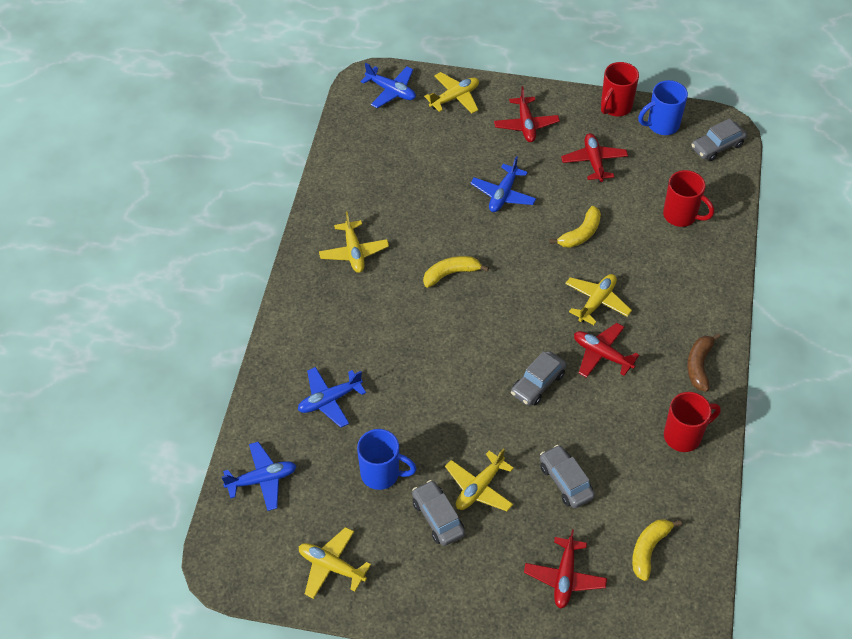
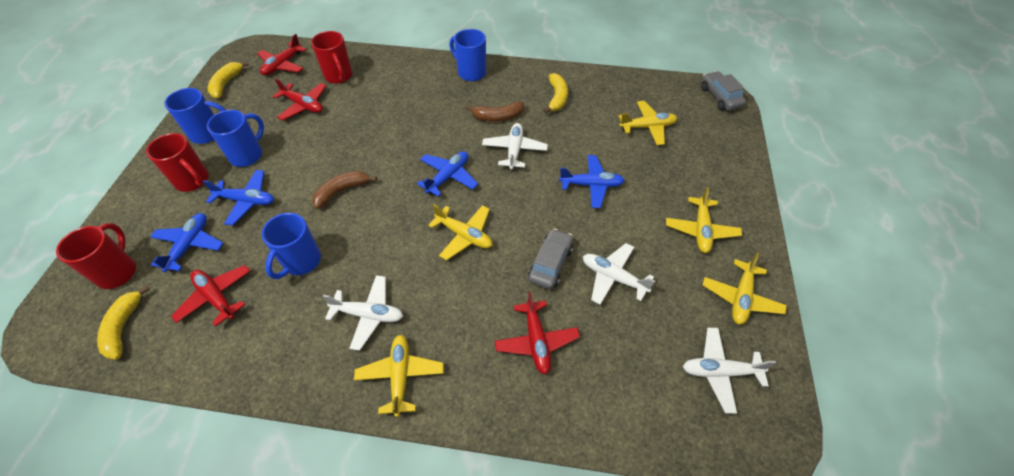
blue mug: [357,429,417,490] [638,80,688,135] = 2 -> [165,88,225,144] [207,110,264,167] [262,213,321,279] [449,29,486,81] = 4
brown banana: [687,333,721,392] = 1 -> [312,171,377,209] [465,101,524,122] = 2
grey car: [412,480,465,546] [511,351,566,406] [540,445,595,508] [691,118,747,161] = 4 -> [528,228,573,289] [701,71,746,111] = 2
white plane: none = 0 -> [322,275,403,351] [482,123,548,170] [583,243,655,305] [683,328,776,414] = 4

